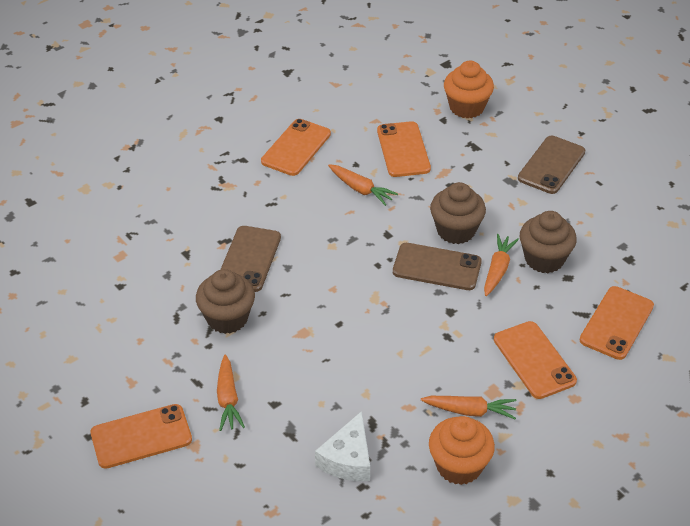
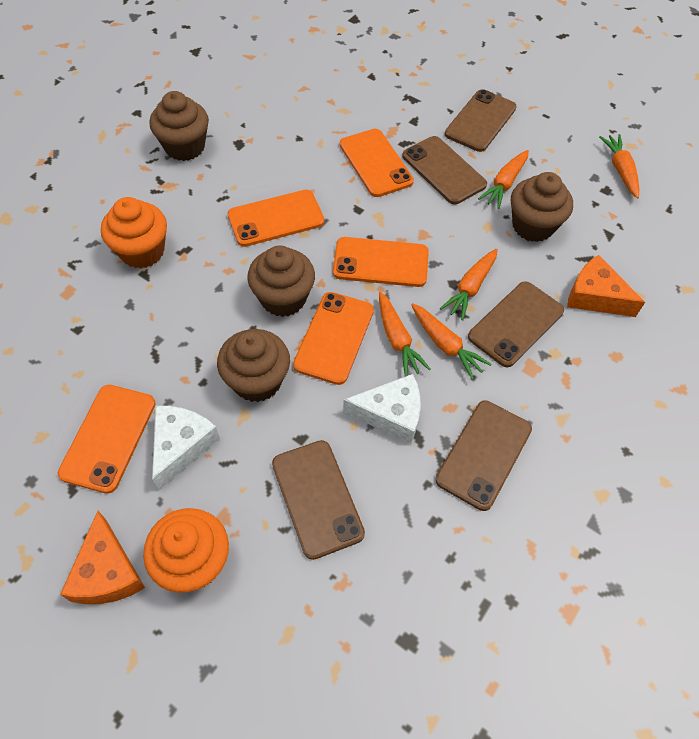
brown cupcake: [196,269,255,334] [430,182,486,244] [520,211,577,273] = 3 -> [149,91,209,161] [217,329,290,402] [247,245,315,317] [511,172,573,242] = 4
brown phone: [220,226,281,292] [393,243,482,290] [518,136,585,194] = 3 -> [272,440,365,560] [402,136,487,204] [435,401,532,511] [445,89,517,152] [468,281,564,367] = 5
orange carrot: [217,354,245,431] [328,164,398,206] [421,396,517,419] [484,234,519,296] = 4 -> [379,292,431,377] [411,303,492,380] [440,249,498,320] [478,150,529,209] [599,134,639,199] = 5
orange cheese: none = 0 -> [60,511,145,604] [567,255,645,317] = 2
white cheese: [315,411,370,481] = 1 -> [152,406,220,490] [343,374,421,443] = 2

